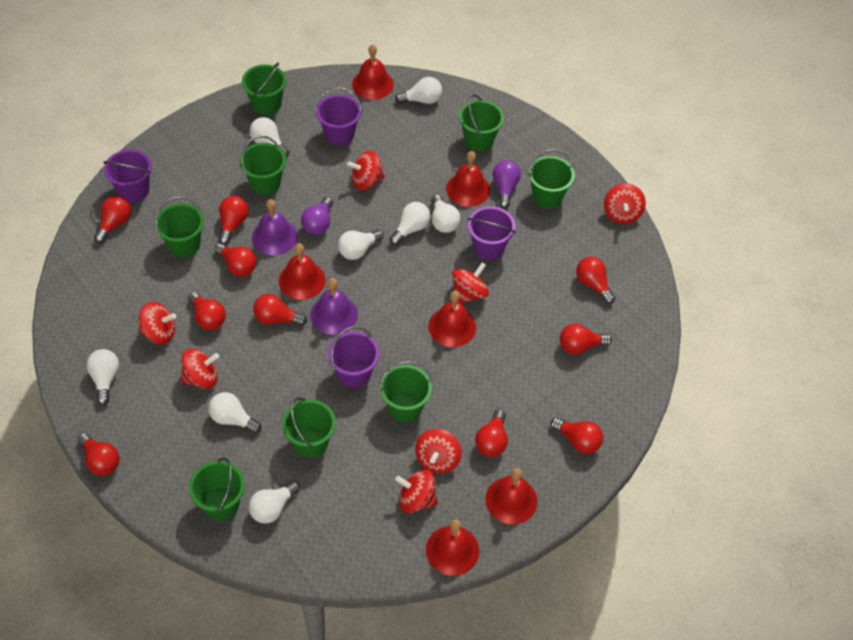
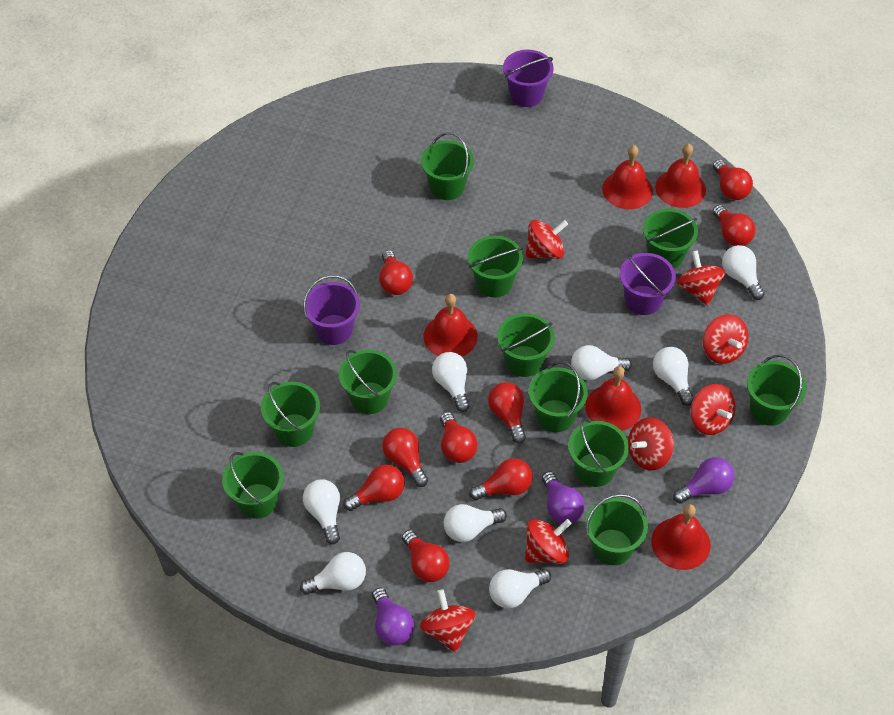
green bucket: [155,197,204,257] [189,458,245,520] [239,135,286,195] [242,63,286,115] [282,398,336,458] [379,361,432,422] [459,94,504,151] [528,149,575,208] = 8 -> [222,452,284,519] [261,382,320,447] [339,350,397,414] [421,132,474,200] [468,236,523,298] [497,313,555,377] [529,361,588,432] [568,419,629,487] [585,494,648,565] [643,209,698,269] [747,355,806,426] = 11
purple bell: [252,199,298,255] [310,278,358,335] = 2 -> none = 0
purple bucket: [103,149,152,202] [315,87,362,145] [328,326,380,388] [468,206,516,260] = 4 -> [303,275,360,345] [503,50,553,107] [620,253,676,315] = 3
purple light bulb: [301,197,333,235] [493,160,521,208] = 2 -> [372,588,414,645] [542,471,585,524] [673,457,735,504] = 3
red bell: [279,243,326,300] [352,44,394,100] [426,519,479,576] [429,291,476,347] [446,151,490,207] [485,468,537,524] = 6 -> [423,294,477,357] [585,366,641,431] [602,145,653,209] [651,504,711,570] [655,144,706,208] = 5
red light bulb: [77,433,120,476] [94,196,131,243] [188,292,226,330] [214,243,256,276] [219,196,248,245] [253,294,307,326] [475,410,508,457] [550,417,603,454] [560,324,612,354] [576,257,615,304] = 10 -> [343,464,405,511] [379,250,413,295] [382,428,428,487] [402,530,450,582] [440,412,477,463] [469,458,532,500] [488,382,526,443] [712,205,756,246] [713,159,753,200] = 9

